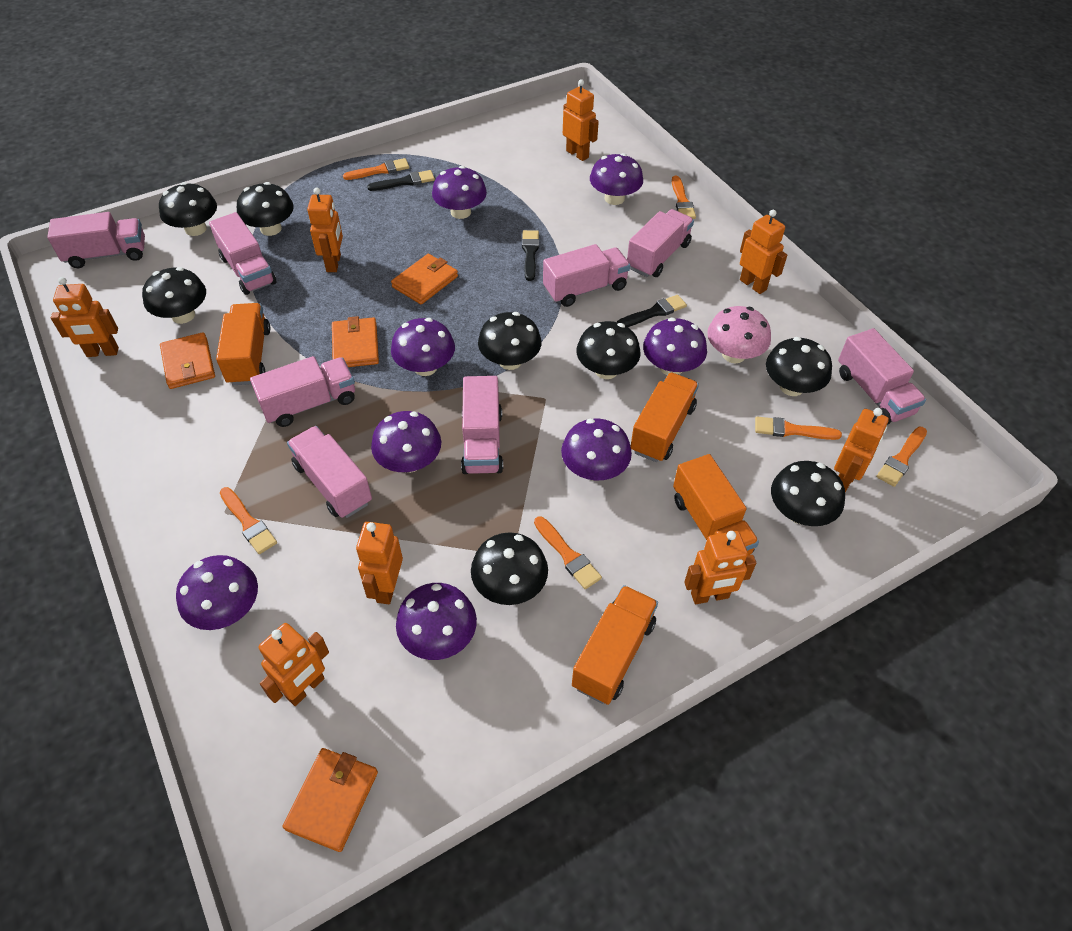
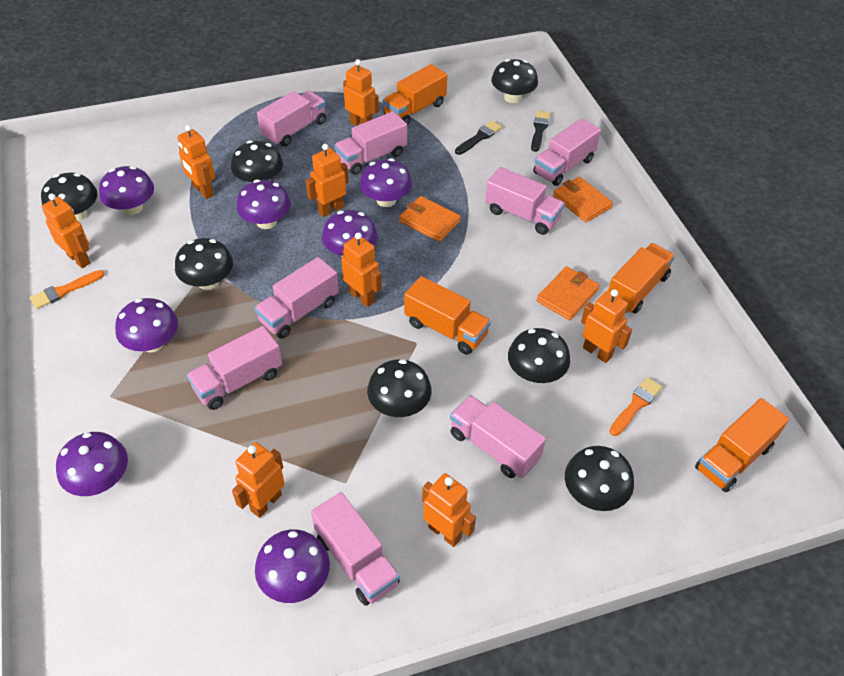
black brush: [367,170,435,191] [522,230,539,281] [617,295,687,327] = 3 -> [455,121,502,155] [531,110,551,152] = 2
black mushroom: [142,267,206,324] [159,182,217,236] [237,182,294,236] [471,532,548,605] [478,312,542,370] [577,321,641,379] [766,337,832,396] [771,461,845,526] = 8 -> [41,173,98,221] [175,238,233,290] [231,140,283,183] [367,359,432,417] [491,59,538,103] [508,328,570,383] [565,446,634,511] = 7
orange brush: [220,487,277,554] [343,158,409,180] [534,516,602,589] [672,176,696,219] [755,416,842,440] [877,427,927,487] = 6 -> [30,270,104,309] [609,377,662,436] = 2
orange wallet: [160,332,215,389] [283,748,378,852] [332,316,379,367] [391,254,458,304] = 4 -> [399,196,461,242] [537,266,600,320] [553,177,613,222] = 3
pink mushroom: [707,306,771,363] = 1 -> none = 0
purple mushroom: [176,555,258,630] [371,411,441,473] [391,318,455,376] [396,583,477,660] [432,166,487,219] [561,419,632,480] [590,153,643,205] [643,317,707,375] = 8 -> [56,432,128,496] [99,166,154,215] [115,298,178,352] [236,179,291,229] [255,529,330,603] [322,210,378,258] [360,158,412,207] = 7

